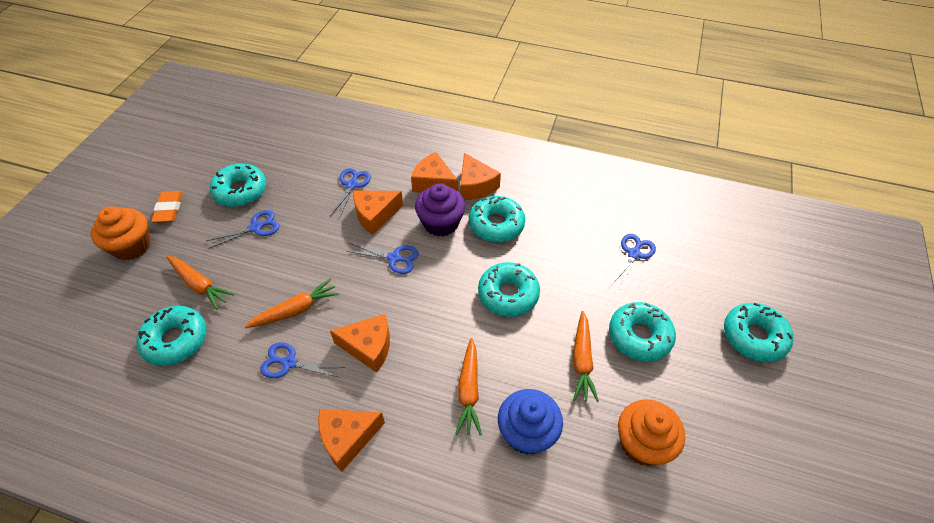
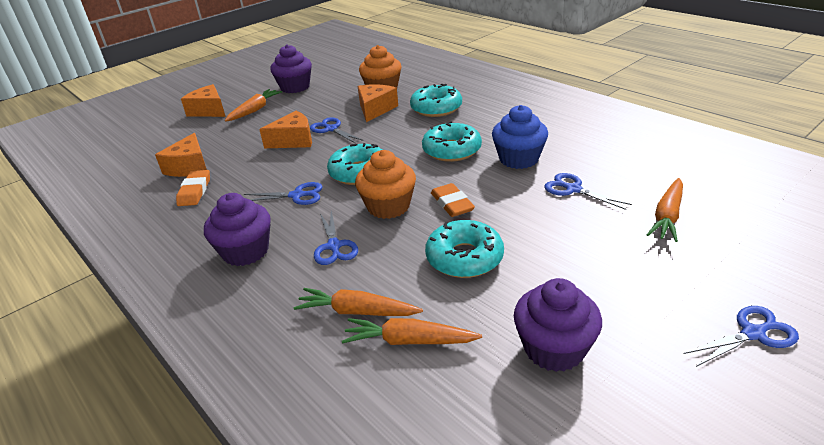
orange cheese: [318,409,385,472] [330,314,390,373] [353,190,403,235] [411,152,458,193] [460,153,501,200] = 5 -> [155,133,207,177] [181,84,226,117] [259,111,312,148] [358,84,398,122] = 4
orange eraser: [151,191,183,223] = 1 -> [176,170,210,206] [431,183,475,217] = 2
purple cupcake: [415,184,466,237] = 1 -> [204,193,271,266] [270,45,312,93] [514,278,602,372] = 3
turquoise donut: [136,306,207,366] [210,164,266,207] [469,196,525,242] [478,262,540,317] [609,302,676,362] [724,303,793,362] = 6 -> [327,143,383,185] [410,84,462,117] [422,121,482,162] [425,220,504,278] = 4

